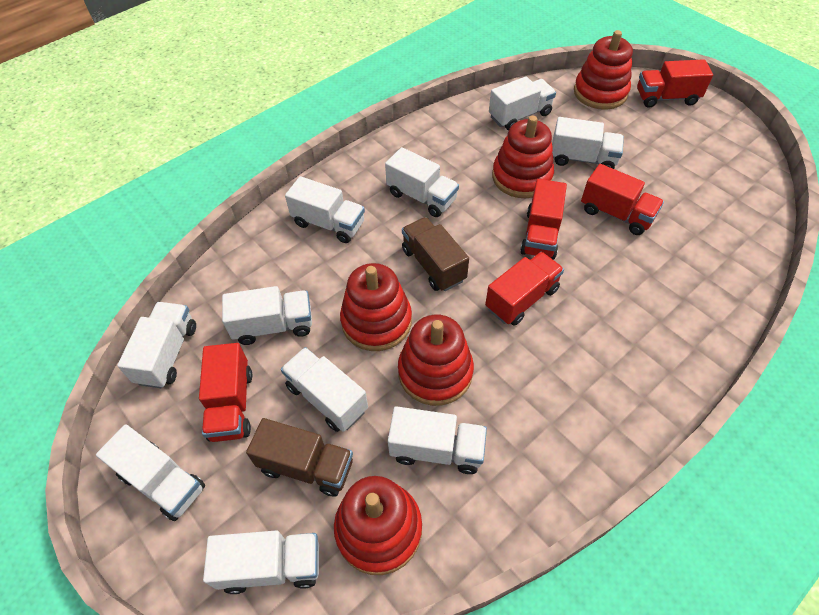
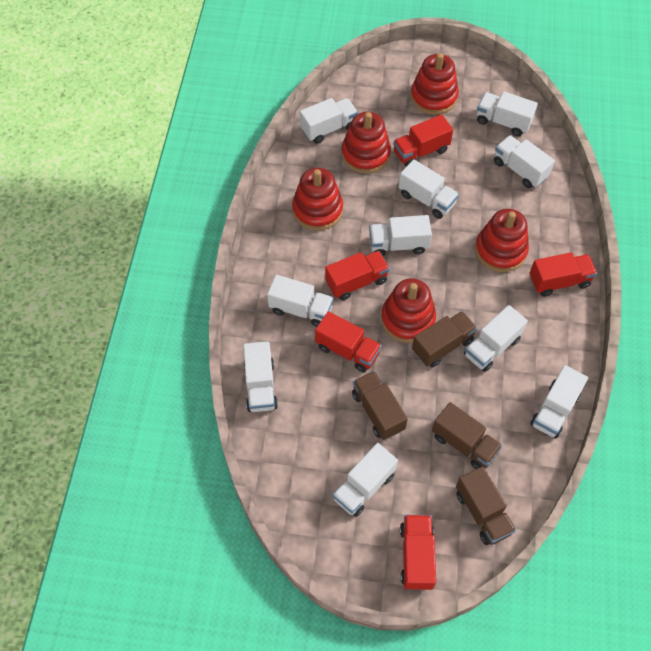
brown truck: [246,418,353,497] [402,217,469,291] = 2 -> [352,371,408,440] [412,311,477,368] [432,402,503,469] [456,466,516,545] = 4

